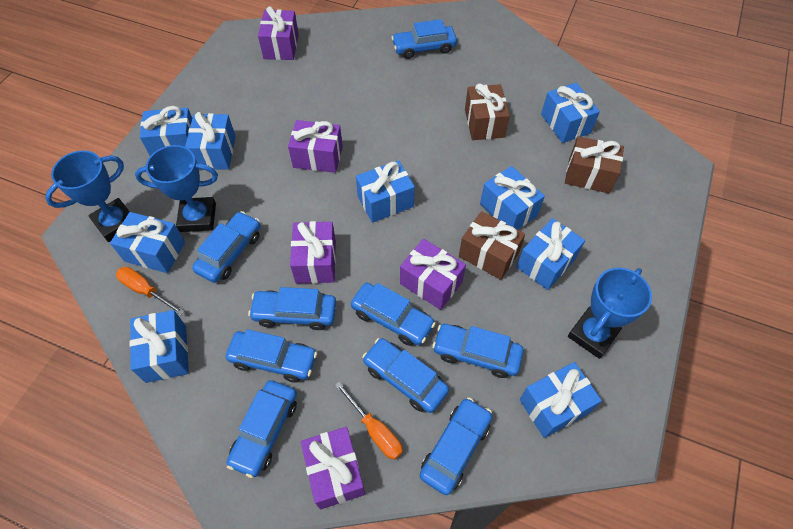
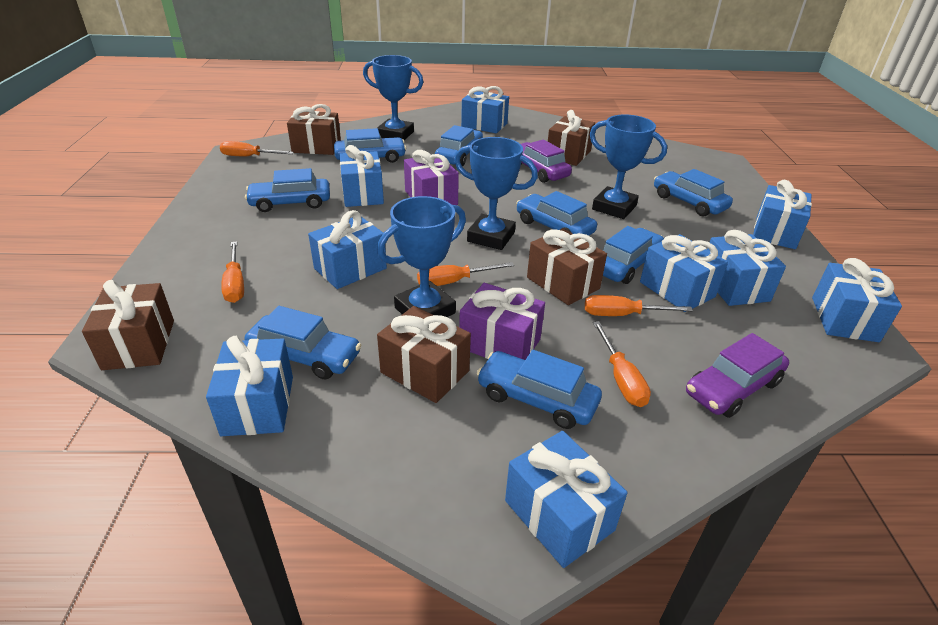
blue car: [192,211,260,283] [226,329,317,382] [227,380,297,478] [248,287,336,330] [351,283,436,346] [362,338,449,413] [391,19,457,59] [420,397,492,495] [432,324,524,378] = 9 -> [245,168,330,212] [245,306,361,380] [334,128,406,163] [435,125,483,166] [477,350,602,429] [516,191,597,236] [603,226,664,284] [654,169,733,216] = 8
blue trophy: [45,151,130,242] [135,145,218,232] [568,268,652,359] = 3 -> [363,55,423,140] [377,196,466,317] [454,137,538,250] [590,114,667,219] = 4
brown gift: [459,211,525,280] [465,84,510,140] [565,136,624,194] = 3 -> [82,280,174,370] [287,104,341,155] [377,306,471,403] [527,228,607,305] [548,110,595,166] = 5
orange screwdriver: [116,267,185,315] [335,382,403,460] = 2 -> [220,141,294,156] [221,241,244,303] [417,262,514,286] [585,295,693,316] [593,321,651,407] = 5
purple car: none = 0 -> [521,140,572,183] [686,333,789,418] = 2
purple gift: [258,6,299,60] [288,120,343,173] [290,221,336,284] [301,427,365,510] [400,239,466,310] = 5 -> [404,150,459,205] [459,283,545,360] = 2

